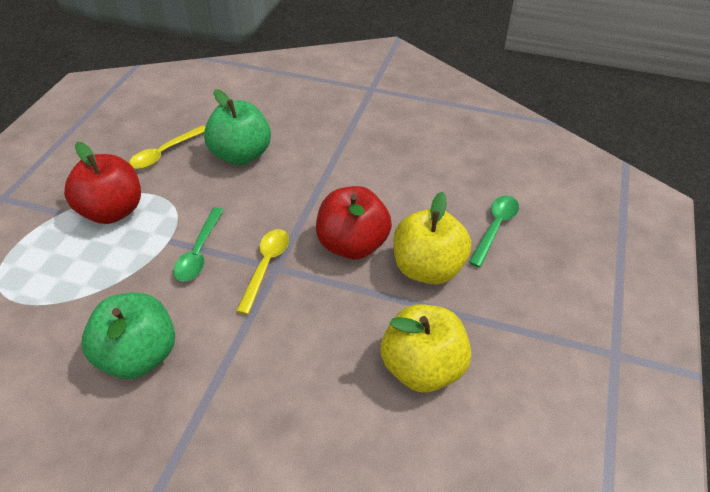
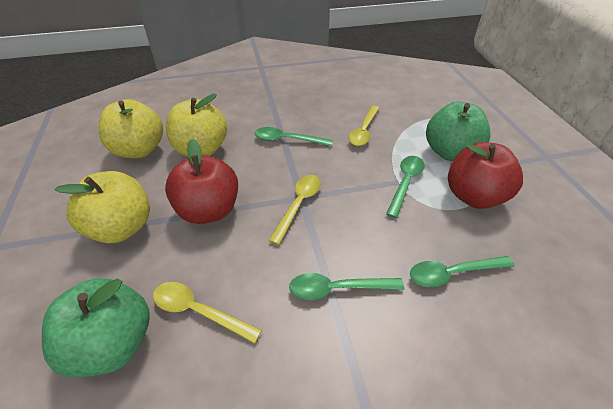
green spoon: [173,207,224,282] [469,196,519,268] = 2 -> [254,127,333,146] [289,273,404,300] [386,156,425,218] [410,256,515,287] = 4
yellow apple: [381,304,471,392] [393,192,471,284] = 2 -> [55,171,150,243] [99,99,163,158] [166,93,227,157] = 3
yellow spoon: [129,125,205,169] [236,229,289,315] = 2 -> [153,282,262,343] [269,175,321,245] [348,106,379,146] = 3

